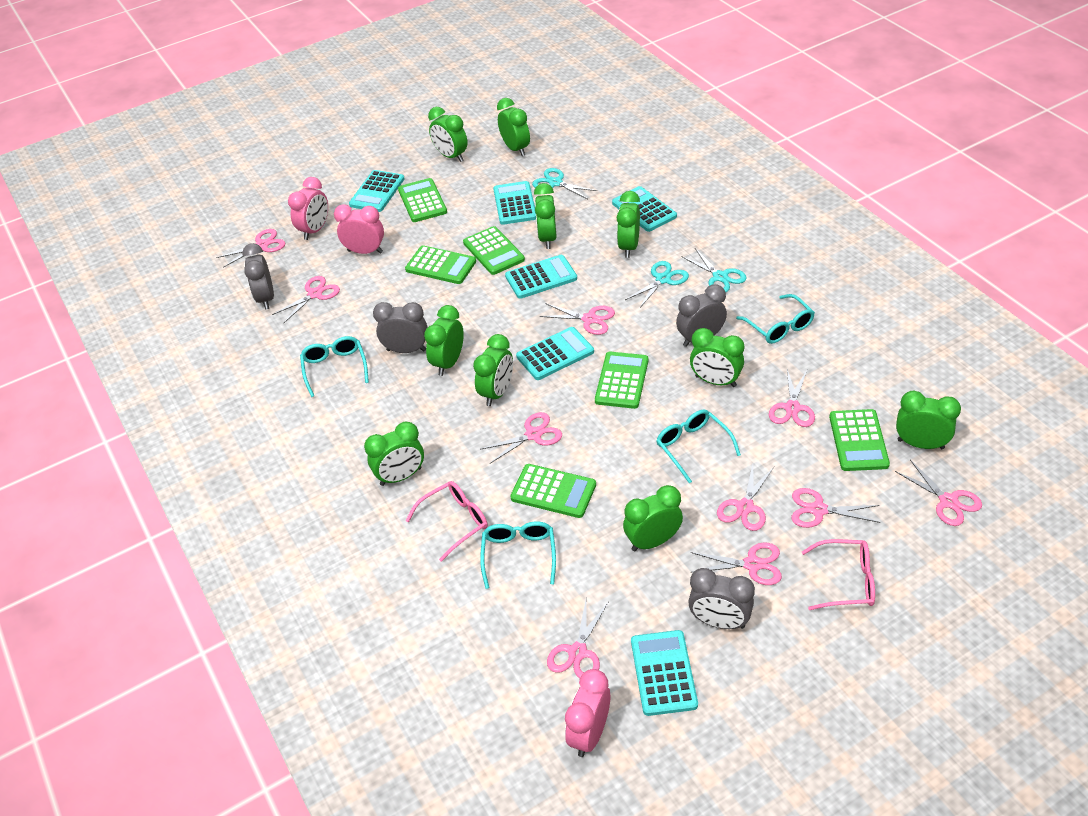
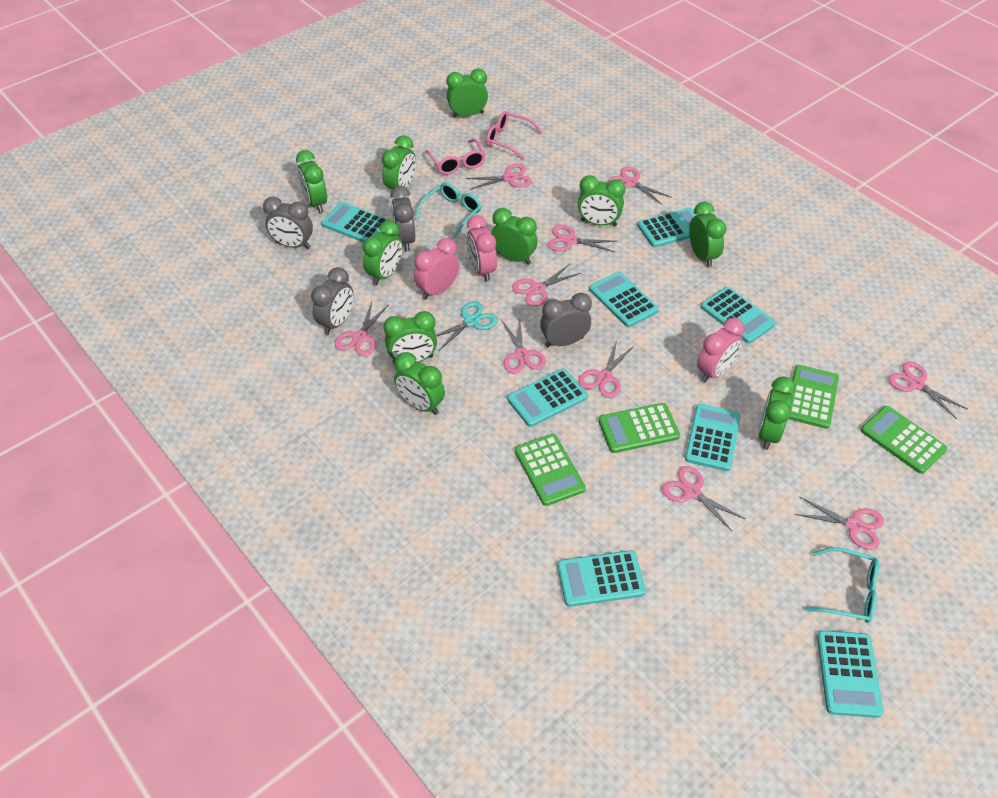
green calculator: [398,178,447,222] [405,245,476,284] [463,226,525,275] [510,464,596,518] [595,352,648,409] [829,409,890,471] = 6 -> [515,434,586,506] [598,403,680,453] [789,365,839,429] [861,406,947,474] = 4
turquoise calculator: [349,170,404,212] [493,181,536,225] [505,255,577,299] [516,327,594,380] [612,186,677,232] [631,630,698,716] = 6 -> [321,202,389,242] [507,369,588,427] [557,550,646,607] [589,272,659,327] [637,208,697,248] [685,404,741,471] [701,287,776,344] [817,630,883,718] = 8
turquoise glasses: [300,336,369,397] [480,521,556,589] [656,409,741,483] [736,294,815,344] = 4 -> [414,183,482,238] [805,547,879,623] = 2
turquoise scissors: [532,168,597,199] [625,261,689,309] [681,248,747,292] = 3 -> [436,301,498,350] = 1

